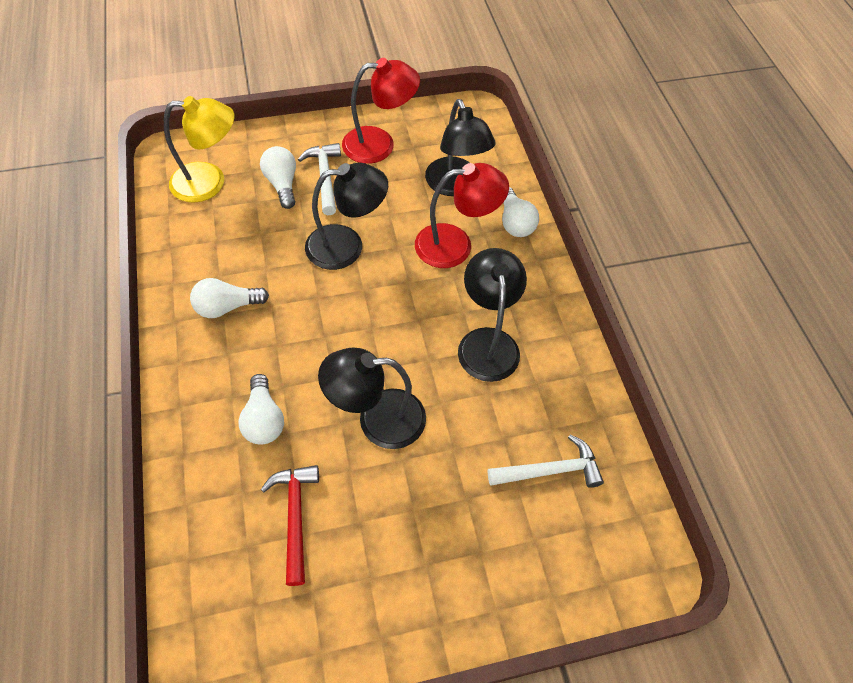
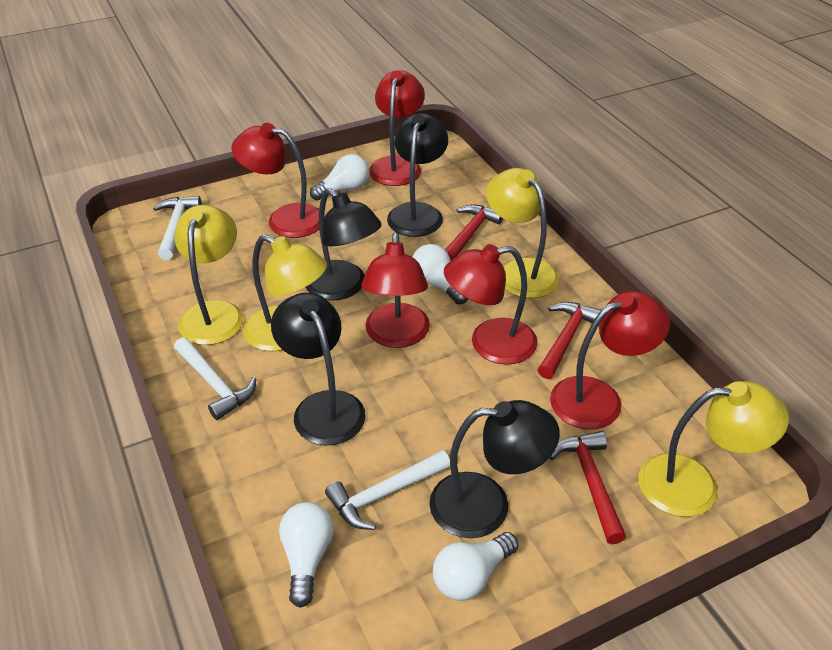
red hammer: [261,465,319,586] = 1 -> [445,204,503,261] [538,302,601,379] [550,431,626,544] = 3
red lamp: [342,58,420,164] [415,163,509,268] = 2 -> [231,123,325,238] [361,232,430,348] [369,70,425,186] [444,244,538,365] [550,291,670,429] = 5
white hammer: [298,143,341,215] [487,435,604,488] = 2 -> [153,196,201,260] [174,337,256,420] [325,450,450,530] = 3
yellow lamp: [164,96,235,203] = 1 -> [175,205,244,345] [243,235,327,352] [486,168,559,298] [638,381,789,517] = 4

